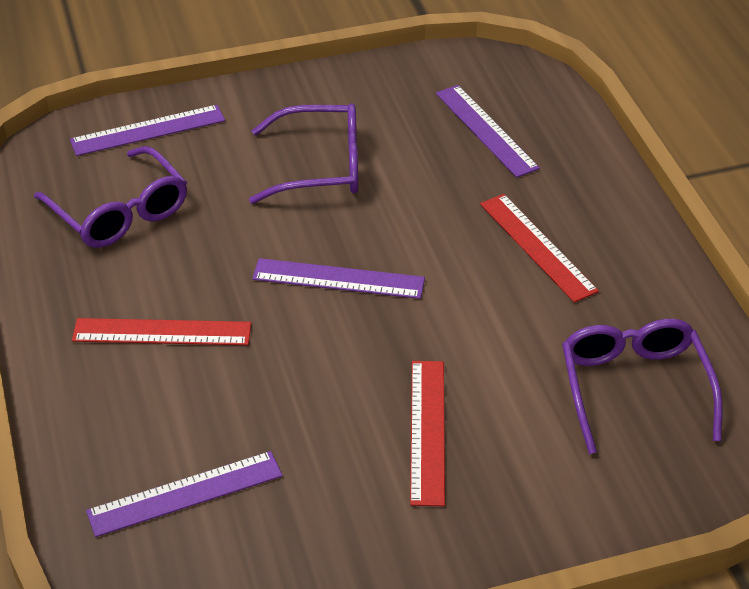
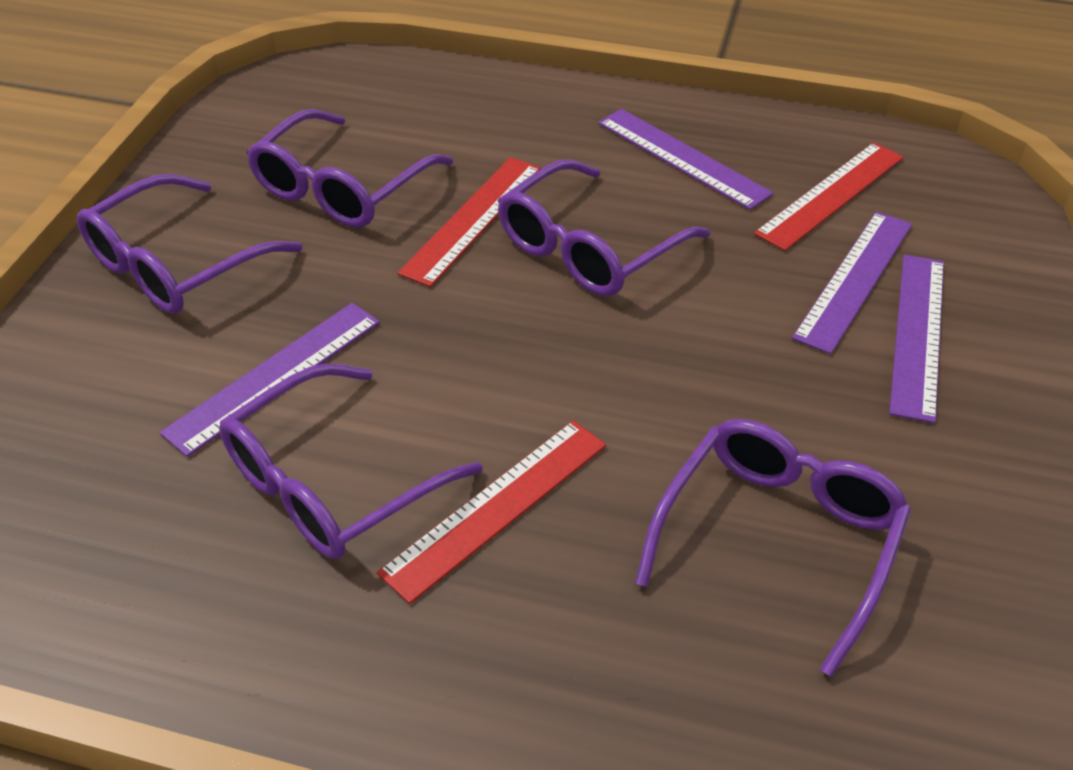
purple glasses: [34,146,187,248] [249,103,358,204] [562,319,723,454] = 3 -> [77,174,303,314] [219,363,483,559] [247,109,453,227] [498,159,710,296] [635,419,911,677] = 5

